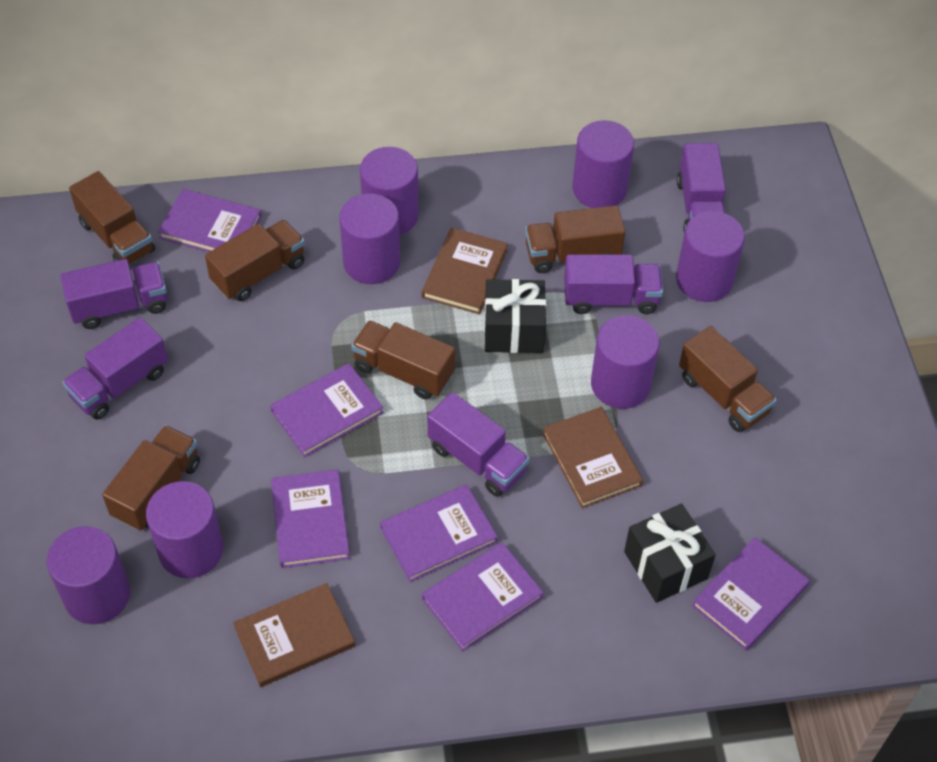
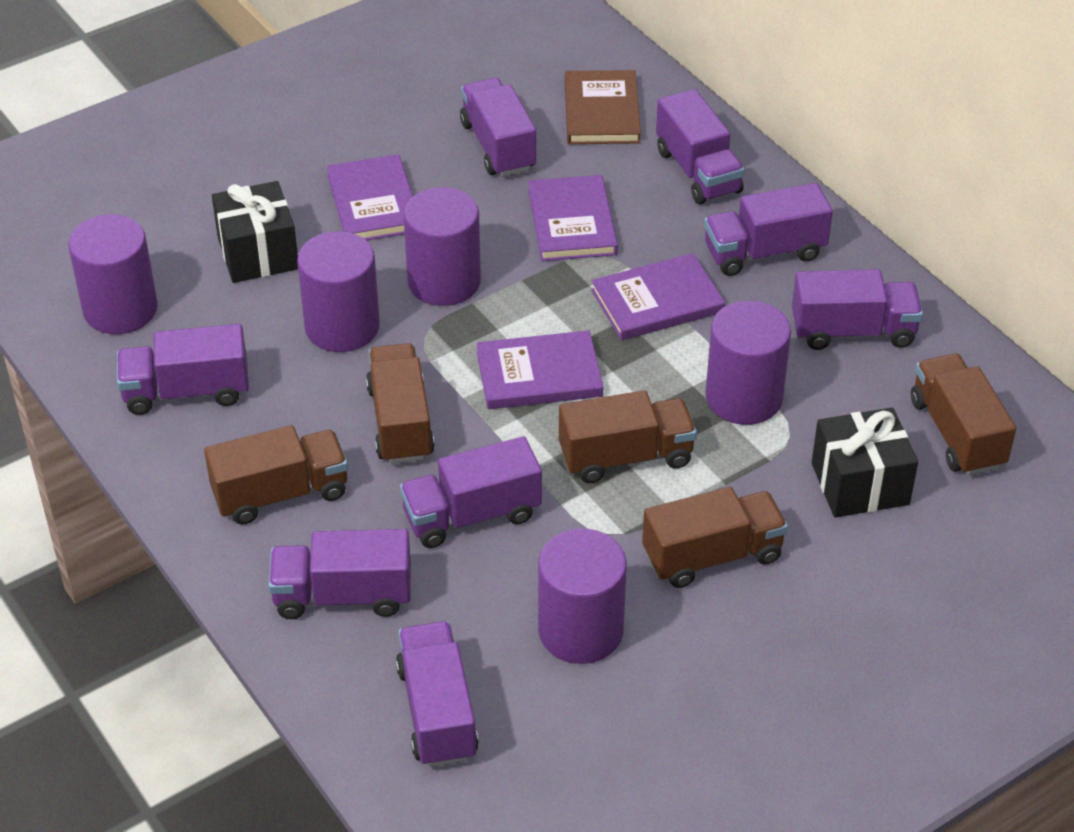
brown book: [233,583,355,687] [422,228,508,315] [542,407,643,508] = 3 -> [565,70,641,144] = 1
brown truck: [69,171,155,264] [102,425,200,531] [205,219,305,301] [351,320,455,399] [525,205,625,273] [679,326,776,432] = 6 -> [204,425,348,525] [366,343,435,464] [559,390,697,483] [642,487,788,588] [911,354,1016,475] = 5
purple book: [158,189,262,252] [270,363,384,457] [271,469,350,568] [380,484,498,582] [422,542,544,651] [692,537,810,651] = 6 -> [327,154,413,240] [476,330,604,409] [528,175,618,261] [591,253,725,340] = 4
purple cylinder: [47,526,130,624] [146,481,223,578] [339,193,400,284] [360,147,419,235] [572,120,634,208] [591,315,660,409] [676,211,745,302] = 7 -> [68,214,158,334] [297,231,380,352] [403,187,481,306] [538,529,627,664] [706,301,791,425] = 5
purple truck: [60,259,167,329] [62,317,168,420] [427,392,529,497] [564,254,663,314] [677,143,726,233] = 5 -> [117,324,249,415] [268,529,411,619] [396,621,479,767] [400,436,542,548] [460,78,536,177] [656,89,745,204] [704,183,833,276] [792,269,923,350] = 8

